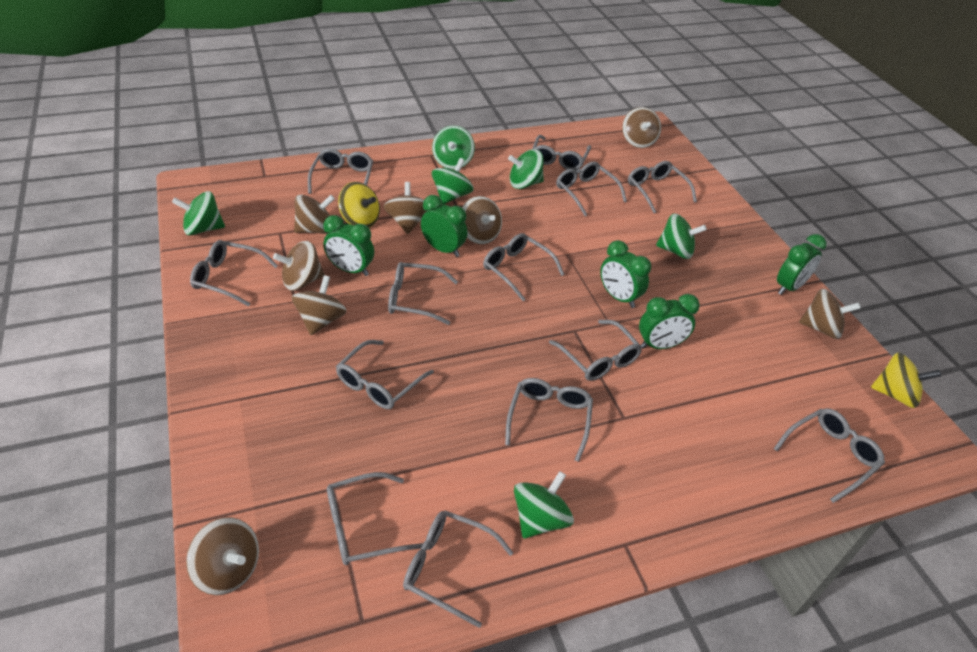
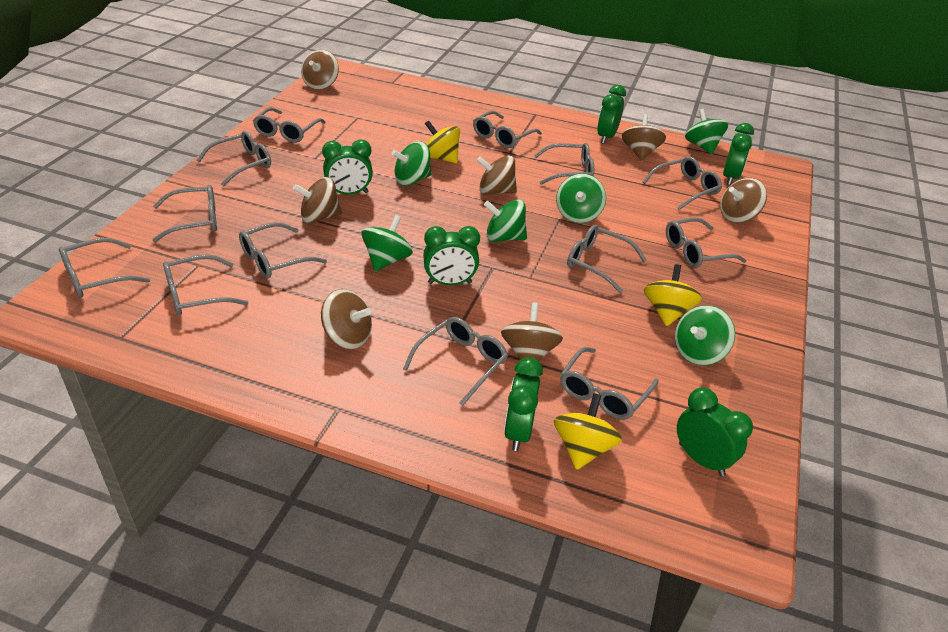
brown spinning top: [186,517,259,595] [273,241,325,291] [292,275,347,335] [294,195,335,234] [384,182,428,234] [462,196,502,244] [622,107,661,148] [799,289,861,339] = 8 -> [293,177,342,224] [301,50,339,90] [321,289,372,350] [477,155,517,195] [501,302,563,362] [622,114,666,161] [720,178,767,223] = 7
green clock: [323,215,374,276] [421,195,468,257] [600,240,651,308] [639,294,700,349] [777,234,827,295] = 5 -> [322,139,373,194] [423,226,480,285] [504,357,543,451] [597,85,626,144] [677,387,753,476] [723,123,754,185] = 6
yellow spinning top: [338,182,380,228] [871,352,941,408] = 2 -> [425,121,460,163] [554,393,622,470] [644,264,702,326] = 3

